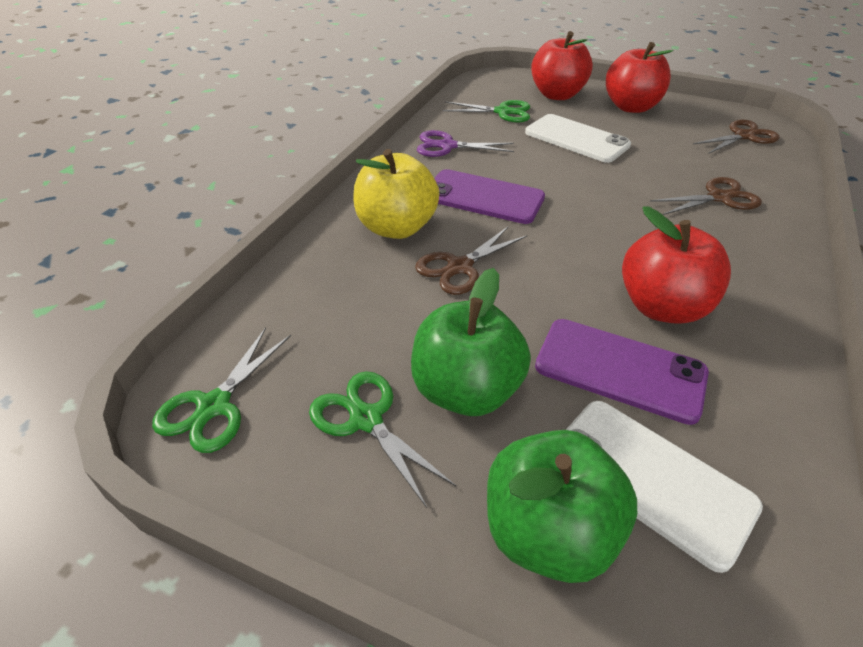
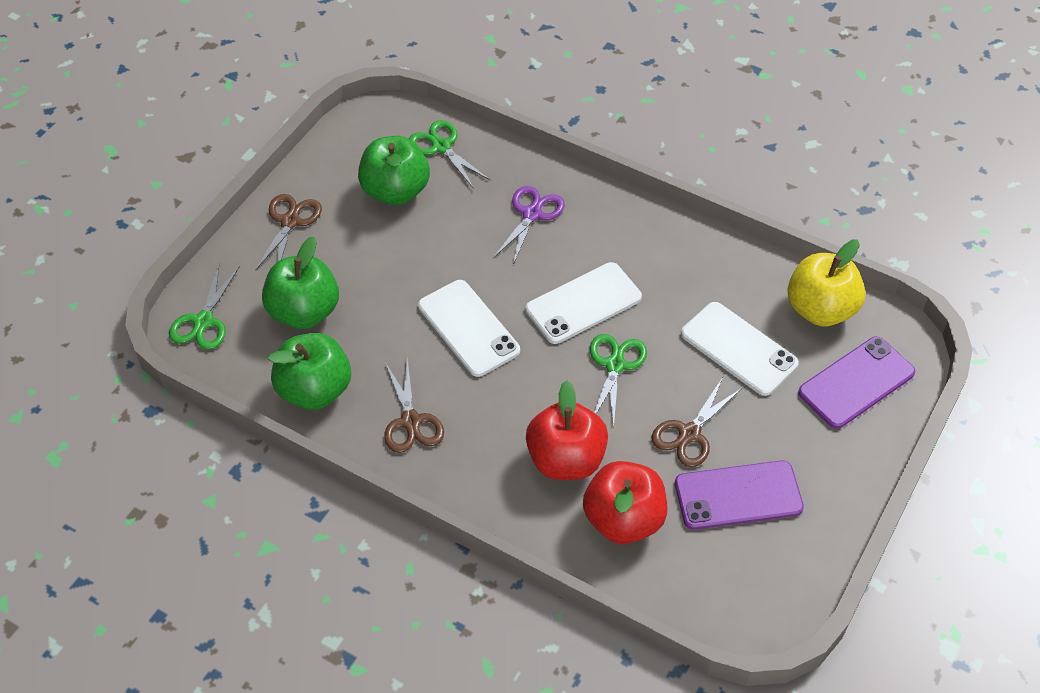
green apple: [411,268,531,416] [487,430,637,583] = 2 -> [262,236,339,329] [268,333,351,410] [358,136,430,205] = 3
red apple: [531,31,593,100] [606,42,673,113] [622,206,731,324] = 3 -> [526,380,608,480] [583,461,667,544] = 2
white phone: [525,114,631,163] [566,401,763,573] = 2 -> [418,280,520,377] [526,262,642,344] [681,302,799,396] = 3

